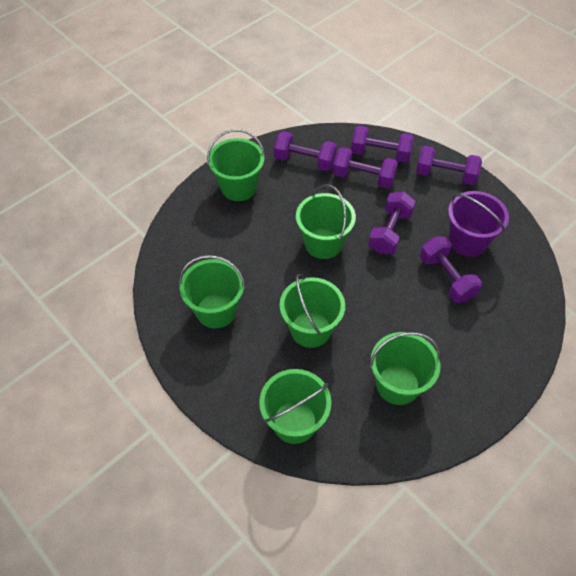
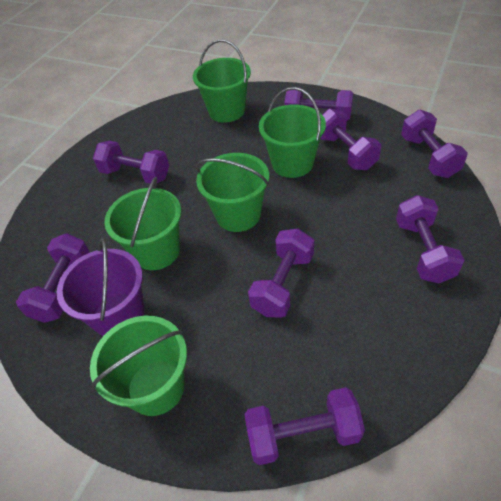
green bucket: [179,255,245,328] [207,129,265,201] [259,369,331,444] [280,274,345,348] [296,184,356,259] [370,332,441,405] = 6 -> [90,316,187,416] [104,177,181,270] [193,39,251,123] [196,153,269,232] [259,87,326,178] = 5
purple dumbbell: [274,131,337,171] [333,147,398,188] [351,126,414,163] [368,192,416,254] [416,146,482,185] [420,237,482,303] = 6 -> [16,233,90,323] [93,141,169,183] [244,387,365,465] [248,228,314,318] [284,87,353,121] [320,109,381,170] [396,195,464,283] [401,110,468,178] = 8

